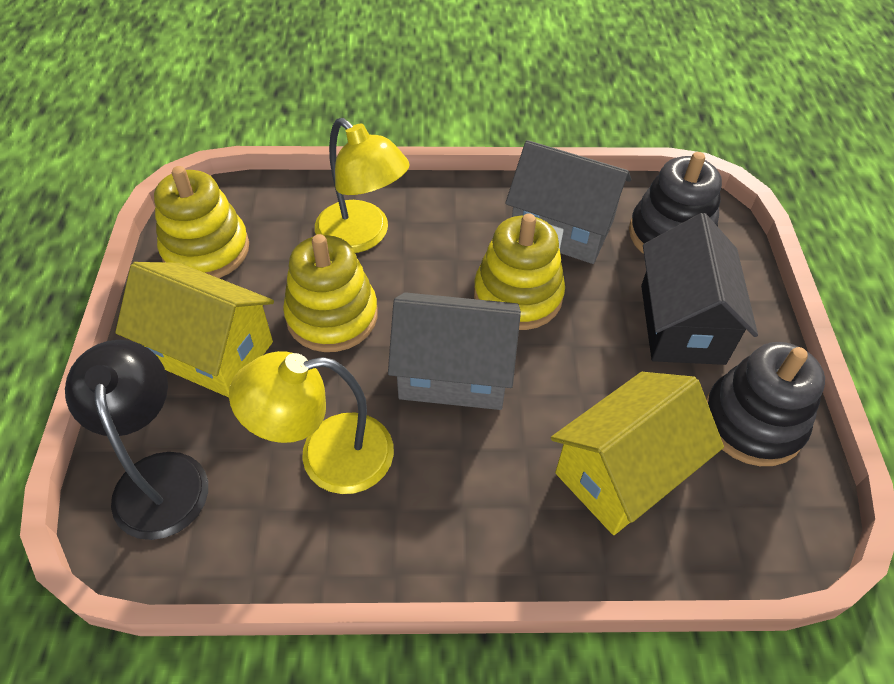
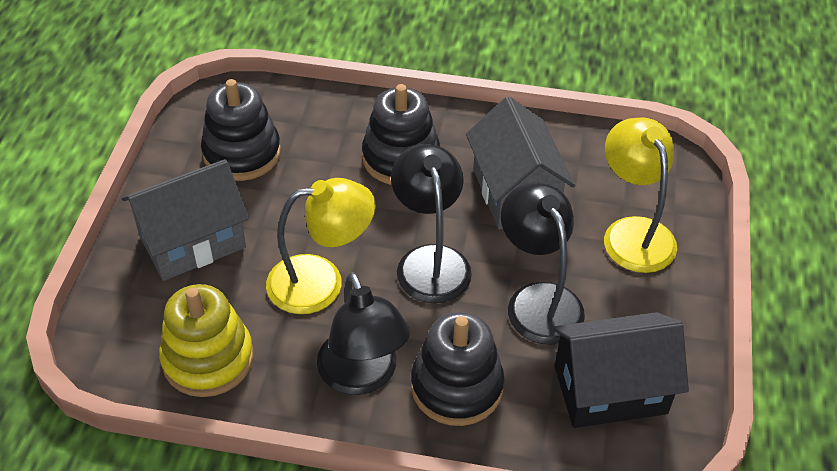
black lamp: [65,340,208,540] = 1 -> [317,272,410,395] [391,144,472,303] [501,183,585,344] = 3
black stacking toy: [629,152,722,254] [706,342,825,466] = 2 -> [201,79,281,181] [362,84,440,185] [411,312,504,426] = 3
yellow house: [115,262,274,397] [551,372,724,535] = 2 -> none = 0
yellow stacking toy: [154,166,249,278] [283,234,378,352] [474,213,565,330] = 3 -> [159,284,254,397] = 1

